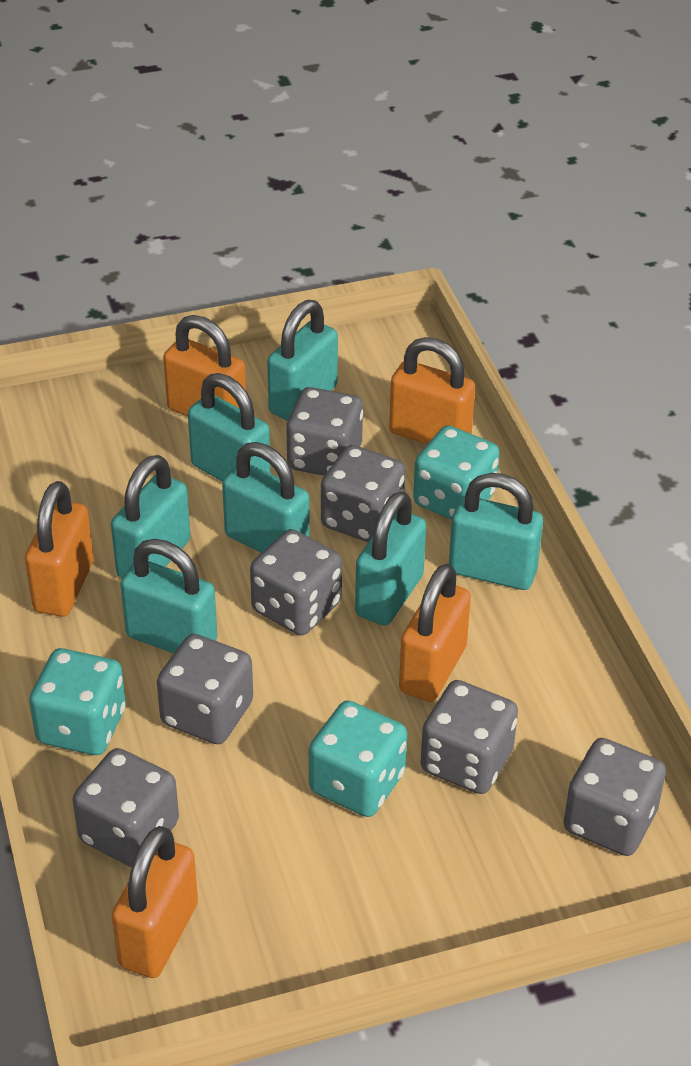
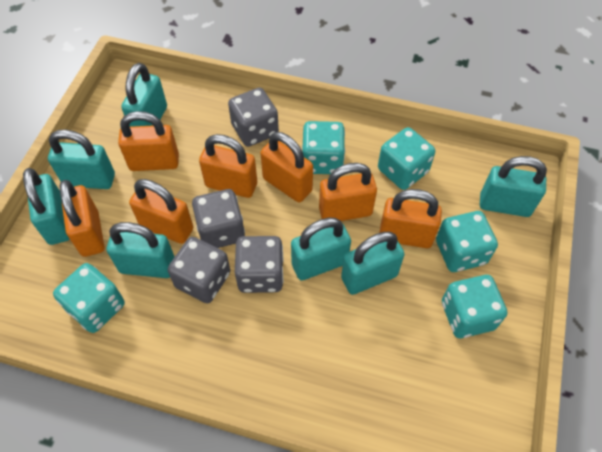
grey dice: [72,748,179,867] [157,634,253,744] [250,529,342,635] [286,387,363,476] [321,445,405,543] [421,680,518,794] [564,738,666,856] = 7 -> [168,237,230,303] [192,189,245,248] [228,88,279,147] [235,236,284,293] = 4
orange padlock: [25,481,94,617] [112,826,198,978] [163,315,246,417] [389,337,475,444] [399,564,471,702] = 5 -> [60,180,104,257] [118,111,179,171] [129,179,193,244] [199,134,257,198] [260,132,313,202] [319,163,377,221] [379,189,442,248] = 7
turquoise dice: [29,648,126,755] [309,700,407,817] [413,426,500,520] = 3 -> [53,263,125,333] [302,121,345,174] [378,127,435,190] [436,211,498,272] [442,275,507,338] = 5

